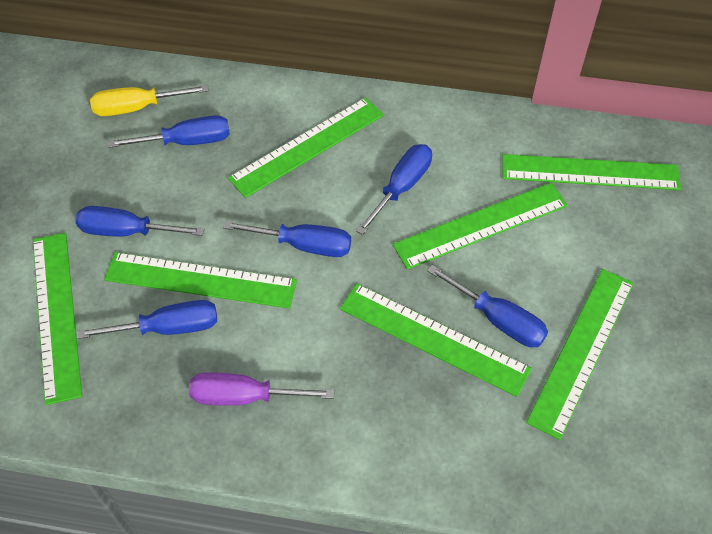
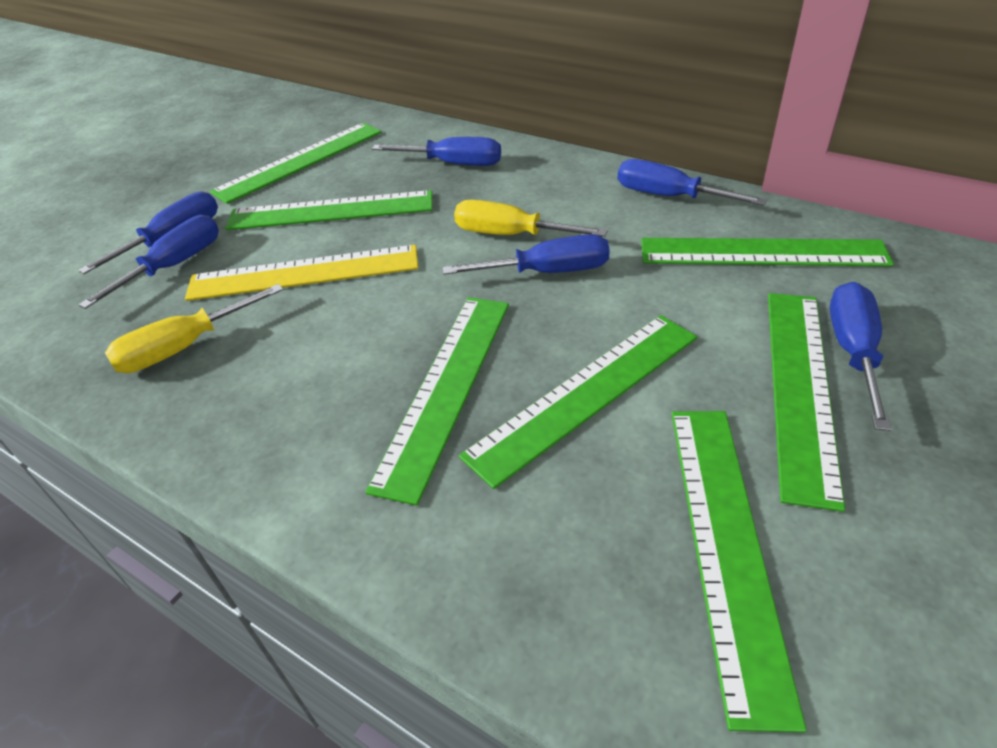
purple screwdriver: [189,372,334,406] = 1 -> none = 0
yellow ruler: none = 0 -> [185,245,418,301] = 1
yellow screwdriver: [90,85,209,116] = 1 -> [105,284,283,373] [454,200,608,237] = 2

